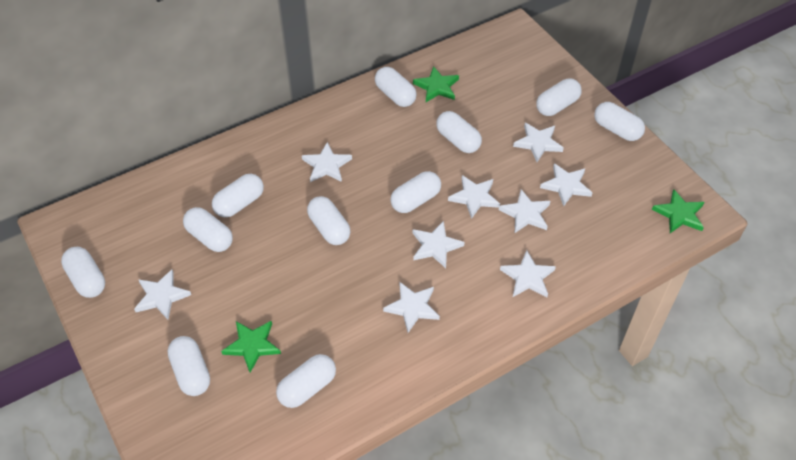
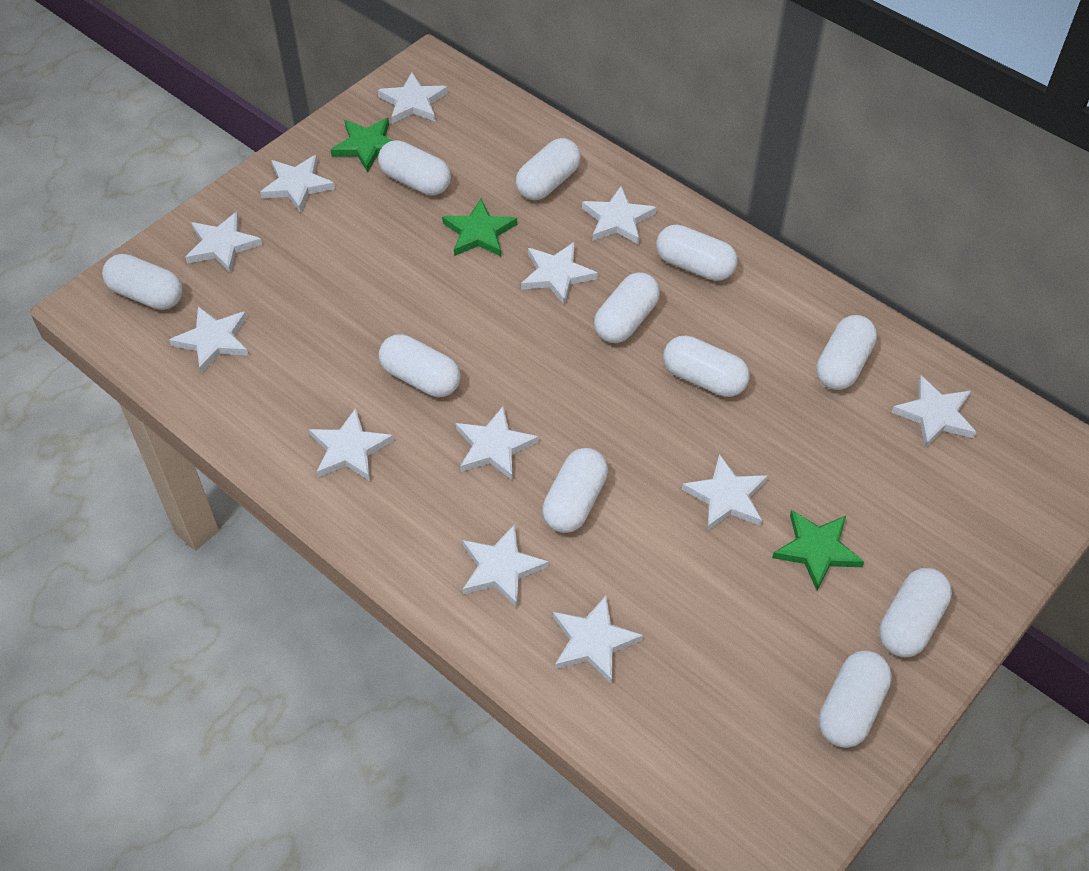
white star: [134,269,191,319] [302,142,352,182] [383,282,440,333] [413,221,465,268] [448,175,500,219] [499,189,550,233] [500,250,556,297] [513,123,564,162] [540,163,592,207] = 9 -> [169,306,249,374] [185,212,262,273] [260,155,335,213] [309,408,394,481] [378,72,448,124] [456,406,538,481] [463,524,549,608] [521,242,598,305] [553,596,643,683] [582,186,656,244] [682,454,768,531] [892,376,976,448] = 12

